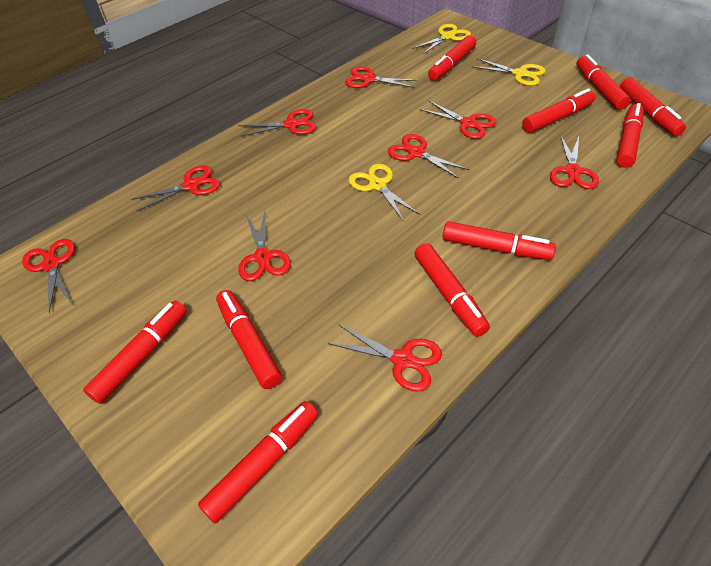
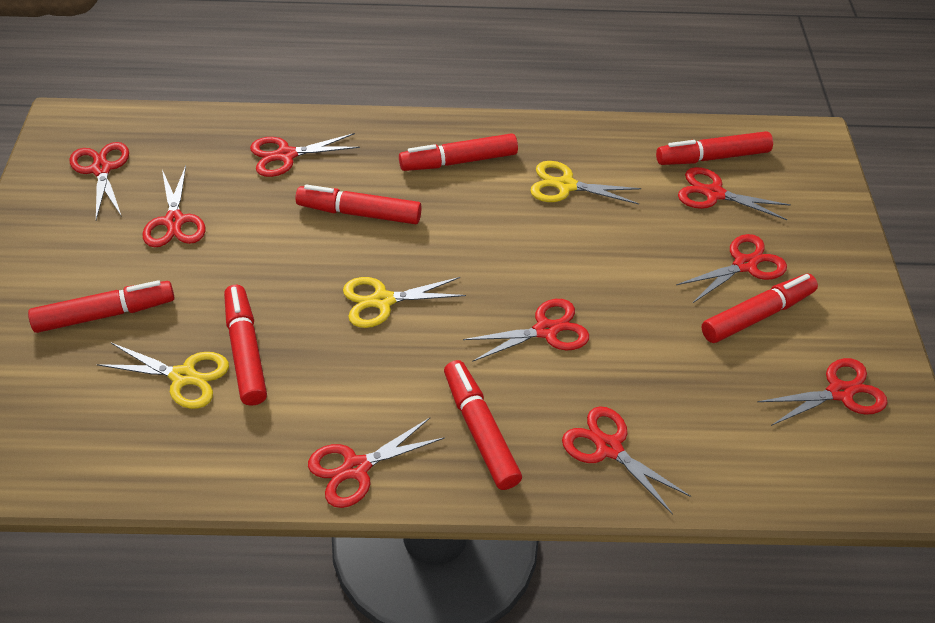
red marker: [83,301,187,404] [198,401,318,524] [216,290,282,389] [414,243,490,337] [428,35,476,81] [443,221,556,260] [522,88,596,133] [577,54,631,110] [617,103,643,168] [620,78,686,136] = 10 -> [28,280,174,333] [224,285,267,406] [295,185,422,224] [399,133,518,171] [444,360,522,490] [656,131,773,165] [701,274,818,343] = 7

